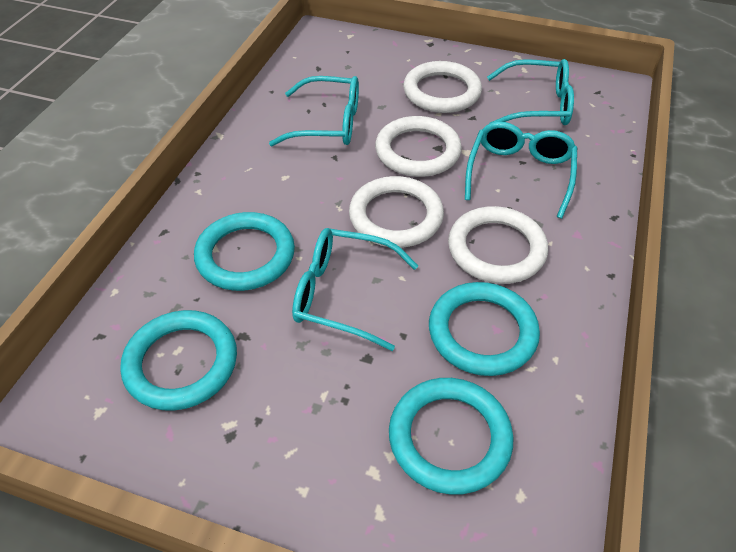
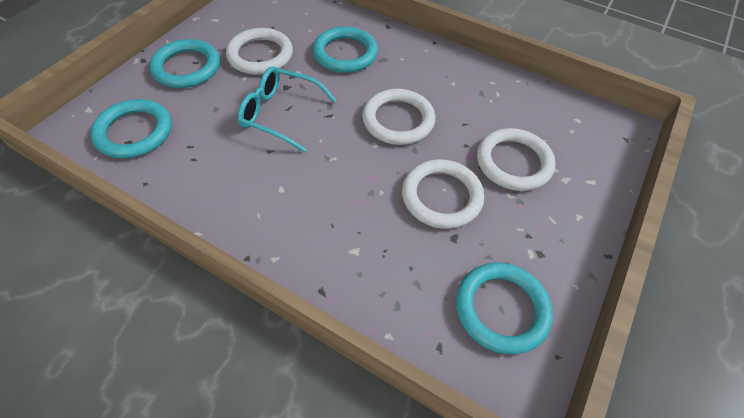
turquoise glasses: [269,76,359,146] [292,228,418,351] [465,122,577,219] [487,59,574,125] = 4 -> [238,66,337,152] = 1

